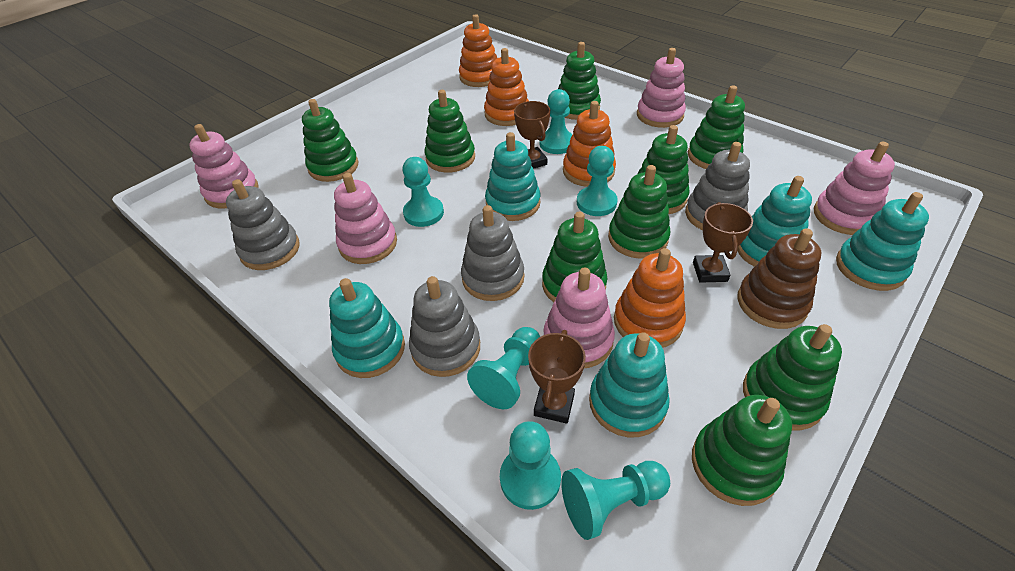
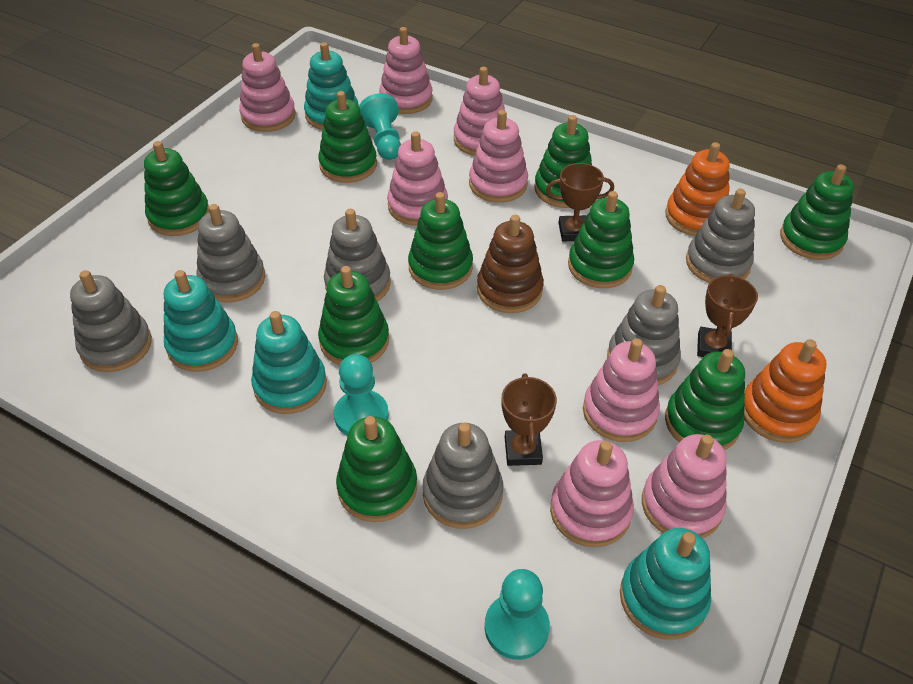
grey stacking toy: [226,179,299,270] [409,276,480,377] [461,205,524,301] [685,142,750,230] = 4 -> [70,270,152,372] [196,204,265,302] [324,209,391,301] [422,423,503,529] [607,285,681,385] [686,189,755,283] = 6
orange stacking toy: [459,14,497,87] [484,48,529,126] [563,101,616,187] [614,248,686,348] = 4 -> [665,142,730,236] [744,339,826,443] = 2
pink stacking toy: [189,124,259,209] [334,173,397,264] [543,267,615,368] [637,48,686,128] [814,142,895,235] = 5 -> [239,43,296,132] [379,27,433,114] [387,131,448,226] [454,67,507,156] [469,110,528,203] [550,440,634,547] [583,338,660,442] [642,434,727,538] = 8
turquoise pawn: [402,157,444,227] [467,327,540,409] [500,421,561,510] [539,89,573,154] [561,461,670,540] [577,146,618,216] = 6 -> [334,354,389,436] [359,93,401,160] [485,569,550,660] = 3
turquoise stacking toy: [329,278,405,378] [485,132,541,221] [589,332,670,438] [737,176,812,267] [836,192,929,291] = 5 -> [164,270,238,372] [251,311,327,414] [304,42,359,130] [620,528,711,640] = 4

